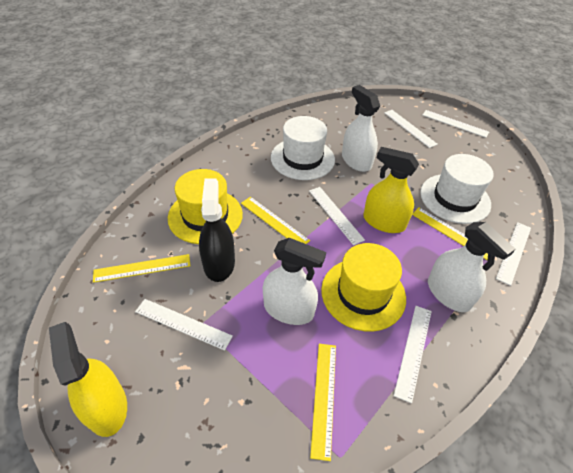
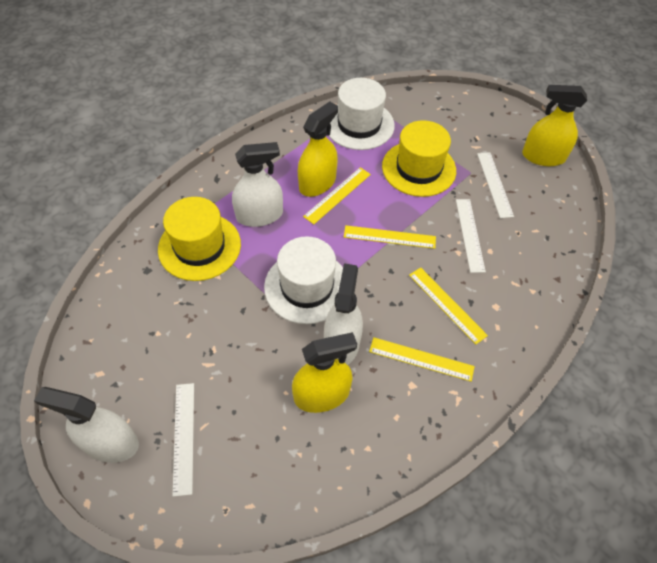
black spray bottle: [199,178,235,282] = 1 -> none = 0
white ruler: [135,299,233,351] [309,187,365,245] [384,110,438,148] [394,306,432,403] [423,110,489,138] [496,222,531,286] = 6 -> [172,383,194,497] [456,199,486,273] [477,152,514,218] = 3
yellow spray bottle: [49,322,127,437] [363,147,419,233] = 2 -> [292,332,357,413] [298,102,338,197] [522,85,587,166] = 3

